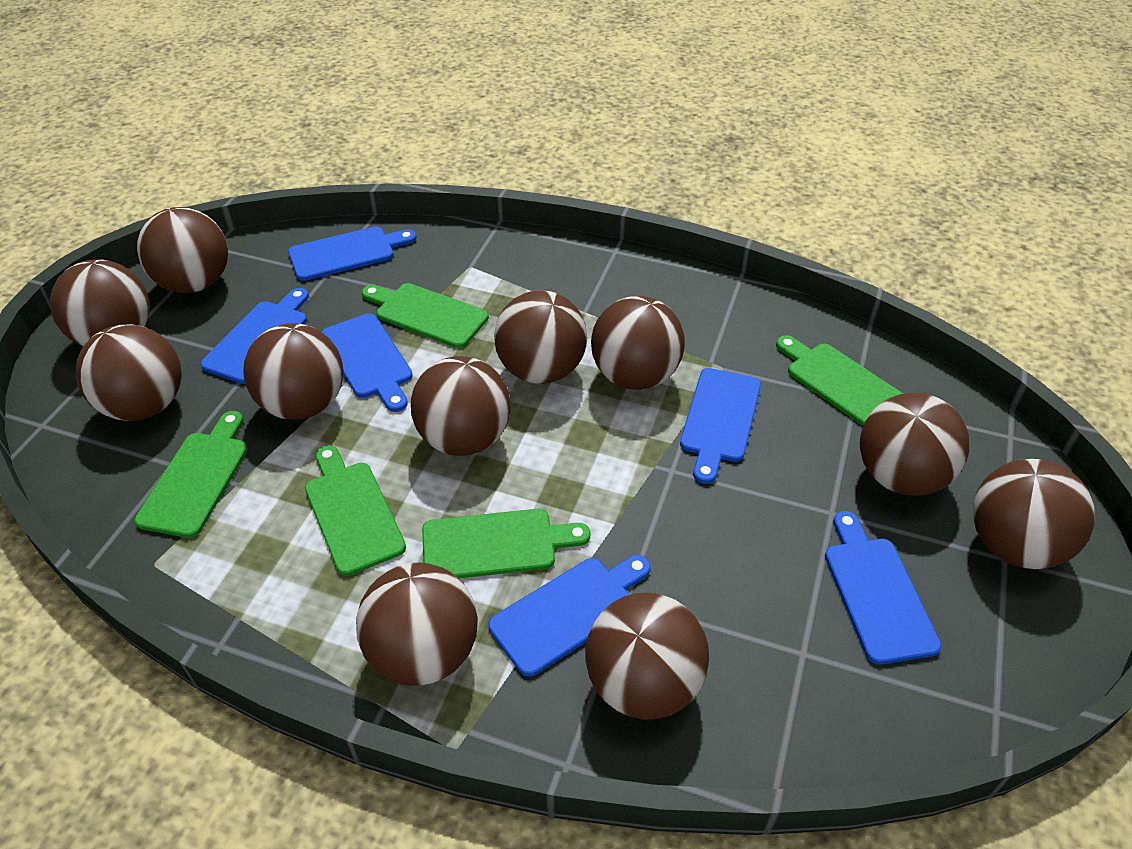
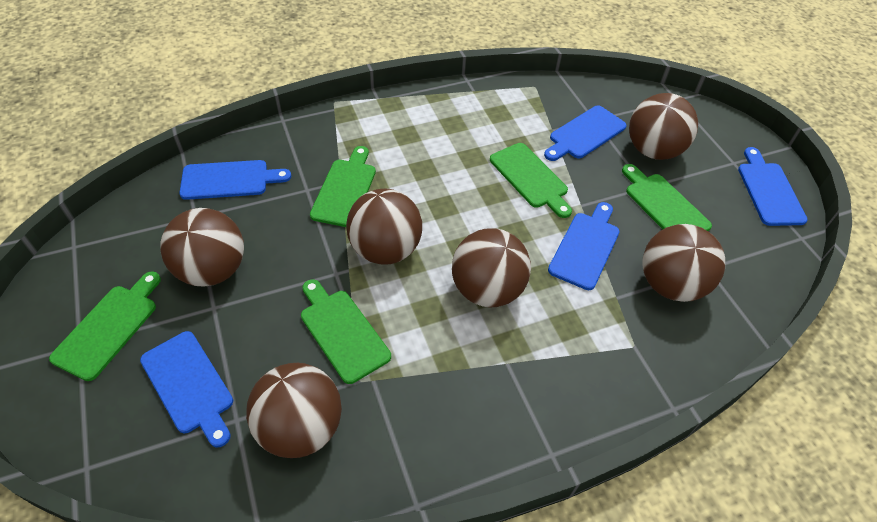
blue cutting board: [201,288,309,384] [288,227,417,281] [322,313,413,412] [488,555,651,677] [680,368,761,484] [825,511,941,665] = 6 -> [140,331,233,447] [179,160,291,200] [544,105,627,161] [548,202,620,290] [738,147,808,226] = 5
brown ball: [50,259,150,346] [75,324,182,421] [137,207,228,293] [243,323,344,420] [356,563,478,686] [411,356,511,456] [494,290,587,384] [585,593,709,720] [591,296,685,390] [860,393,969,496] [973,459,1095,569] = 11 -> [160,208,244,286] [246,363,342,458] [346,189,422,265] [452,228,531,308] [629,93,698,160] [642,224,725,302] = 6

